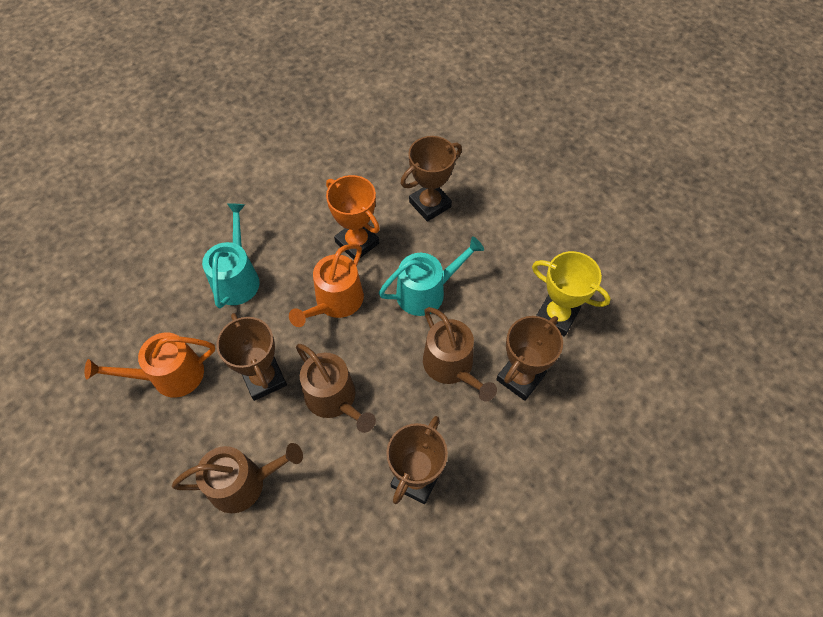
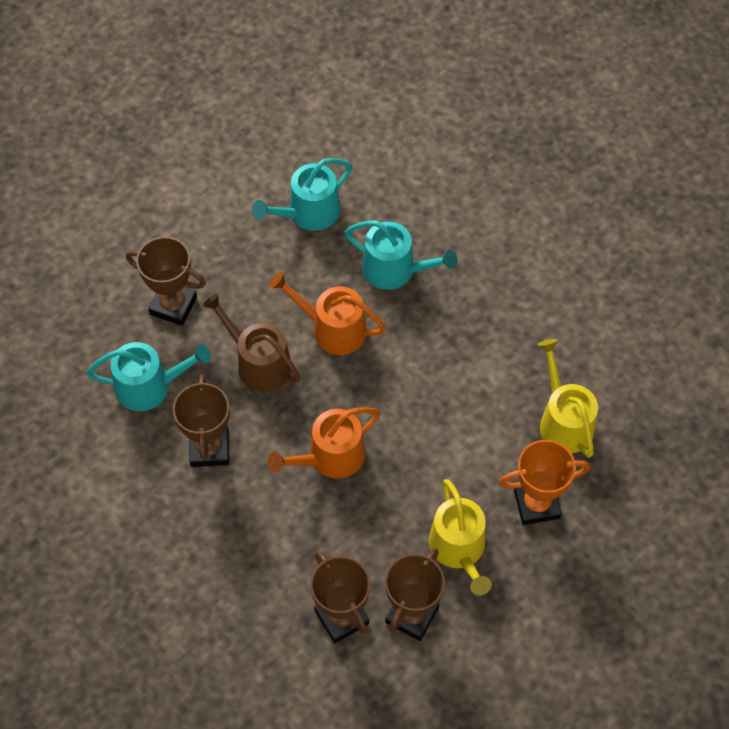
brown watering can: [172,443,303,513] [296,344,376,433] [423,307,497,401] = 3 -> [202,293,301,392] = 1
turquoise watering can: [202,203,260,308] [379,236,484,316] = 2 -> [86,342,211,411] [252,158,352,231] [345,221,458,290] = 3
yellow trophy: [532,251,611,337] = 1 -> none = 0
yellow watering can: none = 0 -> [429,479,492,596] [538,339,598,458] = 2

